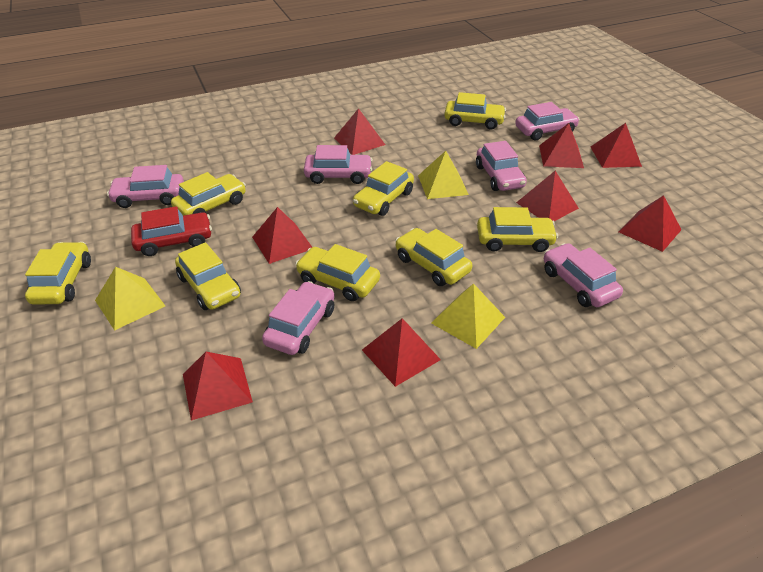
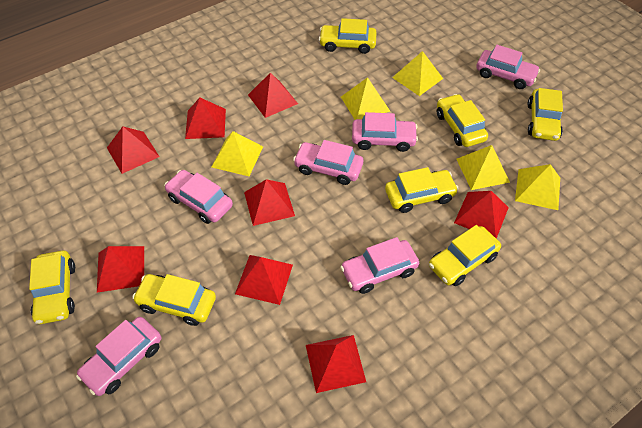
red car: [131,206,212,256] = 1 -> none = 0
yellow car: [25,242,91,305] [171,172,246,216] [175,242,241,310] [295,244,380,301] [353,161,414,216] [395,228,472,286] [444,92,506,130] [477,207,558,252] = 8 -> [29,251,75,324] [132,274,216,326] [319,18,377,54] [385,167,459,213] [429,225,501,286] [437,94,488,147] [528,88,563,141] = 7
yellow pyramid: [95,267,165,330] [418,151,469,199] [431,283,505,349] = 3 -> [212,131,263,176] [341,77,390,120] [392,51,443,96] [457,145,510,190] [515,164,560,210] = 5

